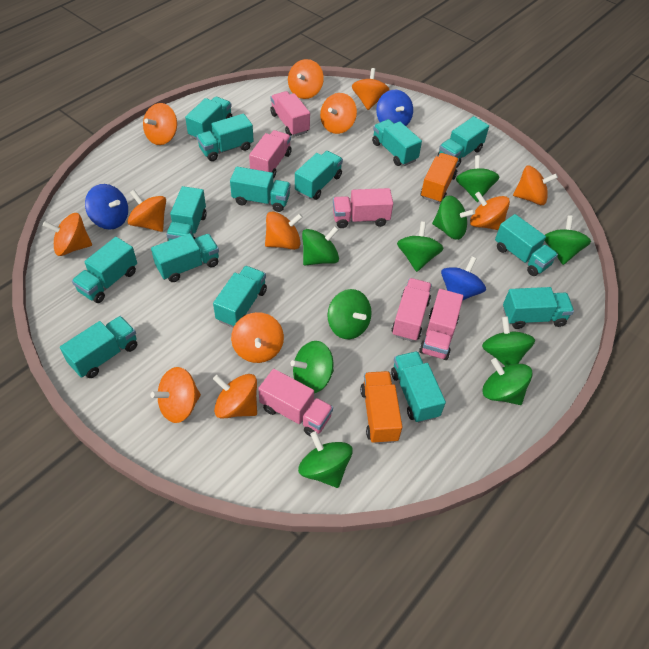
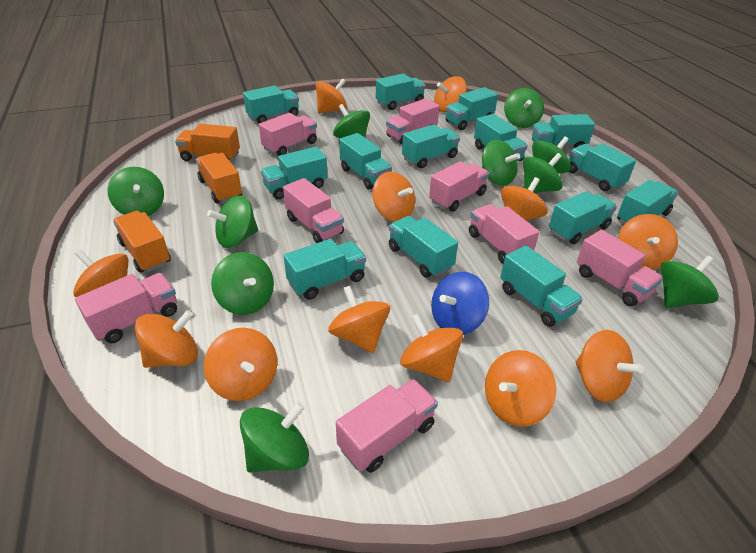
blue spinning top: [85,184,128,230] [376,90,413,126] [441,257,486,301] = 3 -> [431,272,489,335] = 1
orange truck: [360,371,402,444] [421,153,459,203] = 2 -> [113,211,171,273] [175,124,240,161] [196,153,242,203] = 3
pink truck: [249,130,292,179] [258,369,333,437] [270,91,310,136] [333,188,393,228] [392,278,432,342] [419,289,463,360] = 6 -> [75,273,177,343] [259,113,317,156] [283,178,344,243] [336,379,438,473] [386,98,439,144] [429,161,489,212] [469,204,539,264] [577,230,663,306] = 8

